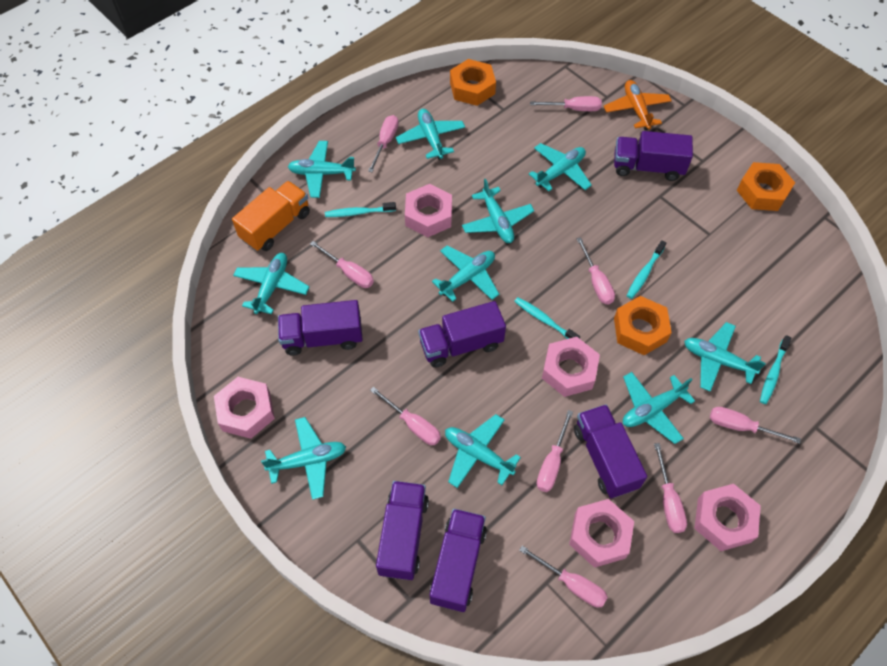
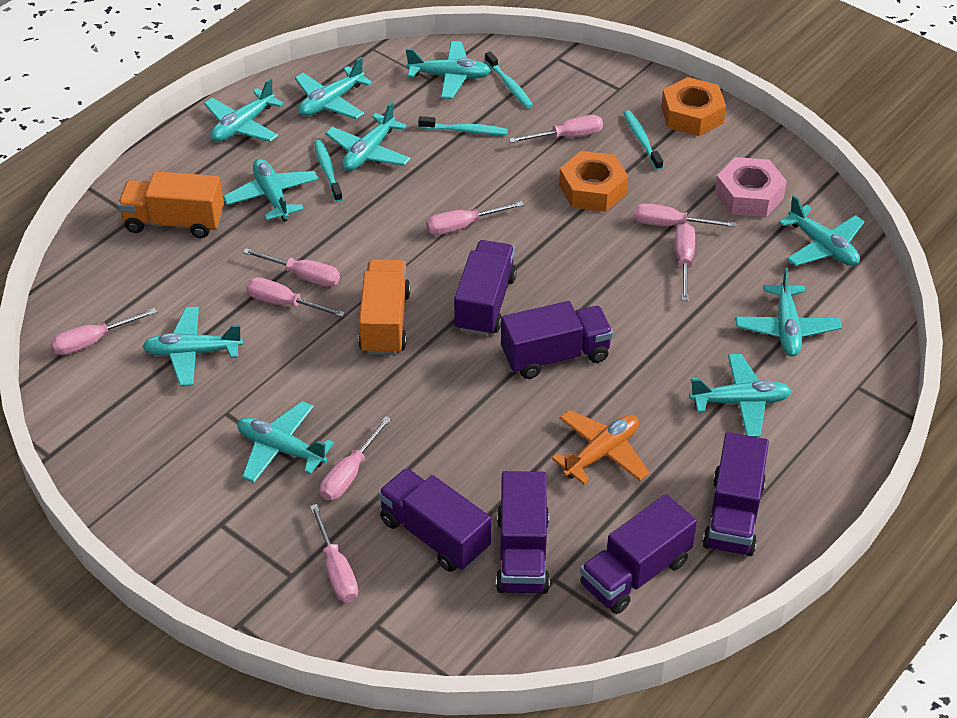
orange nut: [450,59,496,106] [614,296,672,355] [737,162,795,211] = 3 -> [559,151,628,212] [661,77,726,136] = 2
orange truck: [232,181,310,251] = 1 -> [118,171,224,238] [358,259,410,355] = 2
pink nut: [214,377,275,439] [405,184,452,237] [542,337,600,397] [569,499,634,568] [694,484,761,551] = 5 -> [715,157,787,217] = 1

